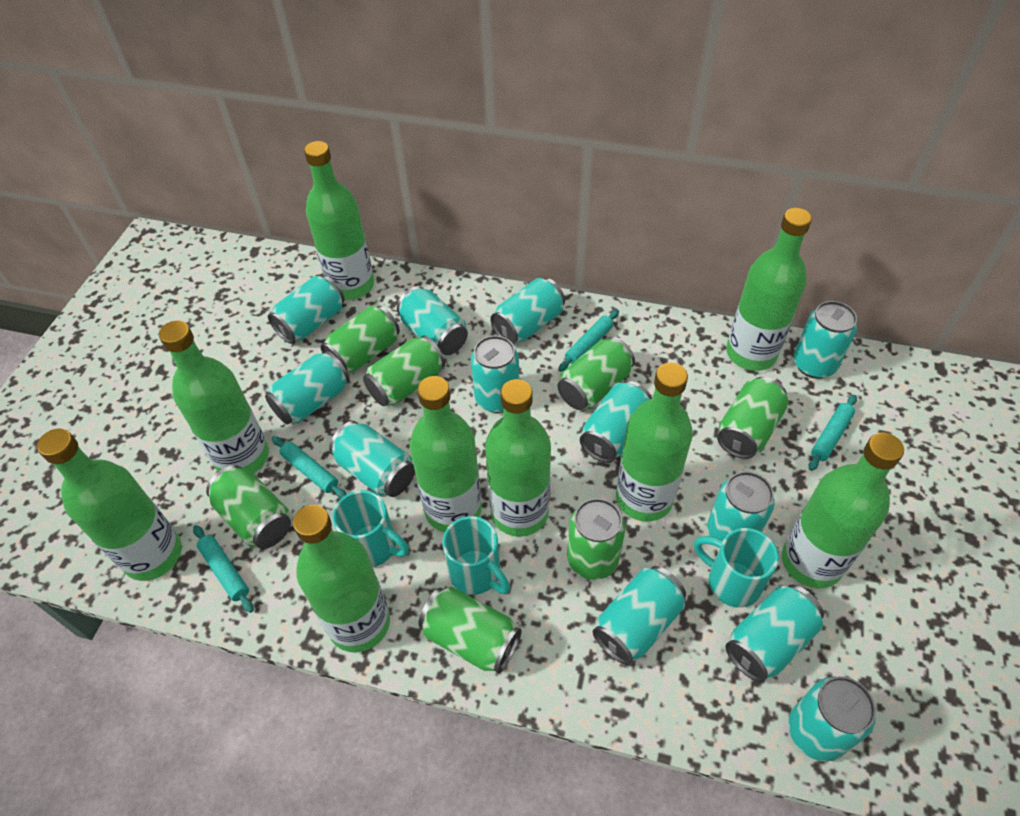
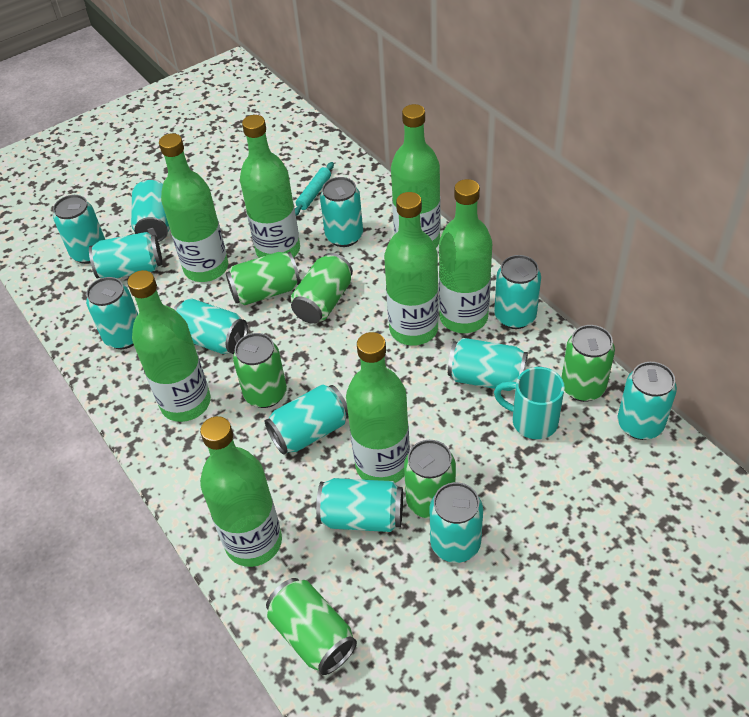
green bottle: [37,429,182,581] [159,321,269,473] [293,505,390,653] [304,141,374,300] [410,376,482,532] [485,379,551,537] [616,363,693,521] [726,208,812,371] [782,433,904,589] = 9 -> [127,270,211,422] [159,133,228,282] [200,416,282,567] [240,115,300,258] [346,332,410,483] [384,192,439,346] [391,104,440,248] [439,179,492,333] = 8
green can: [206,465,291,549] [320,306,400,373] [363,335,445,406] [418,587,522,673] [557,337,635,410] [567,498,625,580] [717,377,789,459] = 7 -> [226,252,300,306] [233,333,287,408] [266,578,357,675] [291,253,353,324] [404,440,456,519] [561,325,615,402] = 6
turquoise mug: [332,490,409,567] [442,516,510,595] [694,528,779,608] = 3 -> [494,367,565,439] = 1
turquoise rolling pin: [193,525,254,613] [272,436,347,499] [558,310,619,372] [809,395,857,471] = 4 -> [295,162,334,216] = 1

